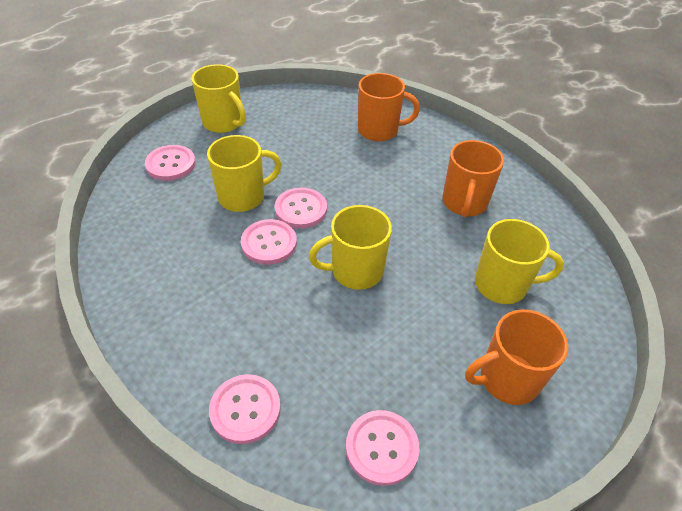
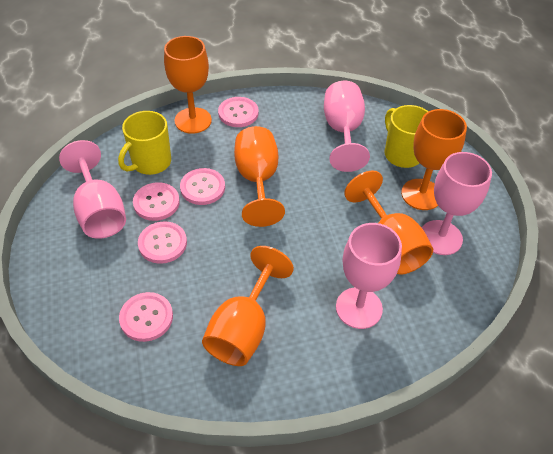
orange goblet: none = 0 -> [164,36,212,134] [202,246,294,366] [234,126,285,227] [344,171,433,275] [401,109,467,210] = 5
orange mug: [358,73,420,141] [443,140,504,217] [465,309,568,405] = 3 -> none = 0
pink goblet: none = 0 -> [59,140,126,239] [324,81,370,172] [336,223,402,329] [422,152,492,255] = 4
yellow mug: [192,64,246,133] [207,135,282,212] [309,205,392,290] [475,219,564,304] = 4 -> [118,111,171,175] [385,105,428,168] = 2

